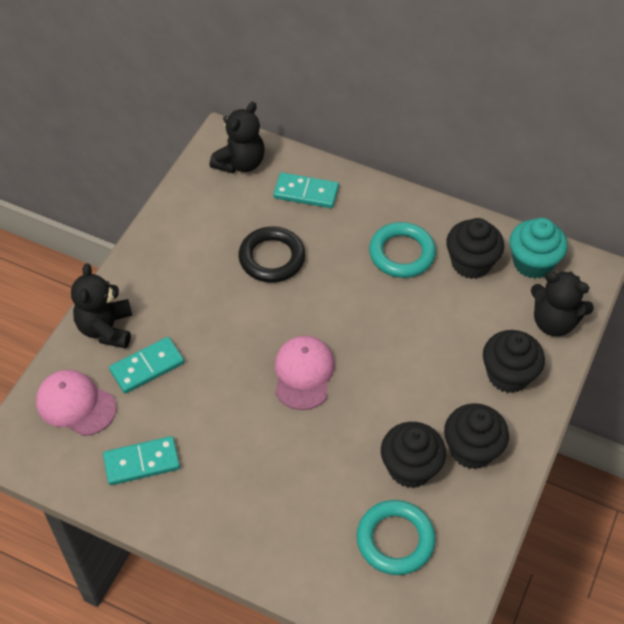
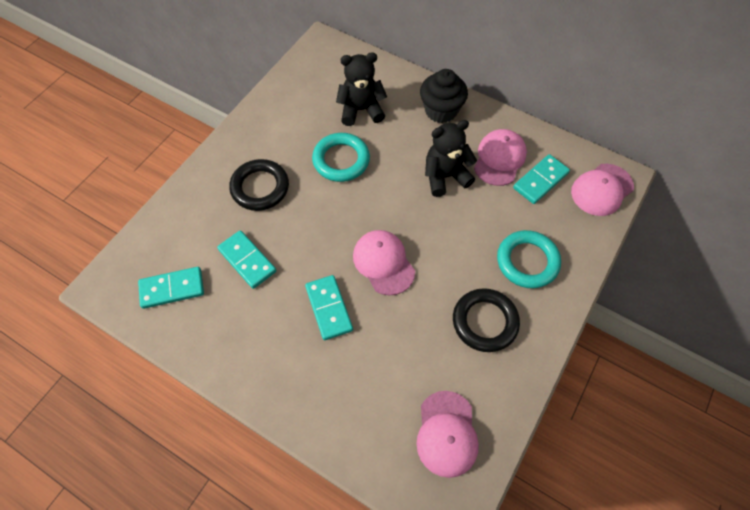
black cupcake: [381,422,446,488] [444,403,509,469] [446,218,504,279] [483,330,545,393] = 4 -> [420,69,468,123] = 1
black ring: [238,226,305,283] = 1 -> [229,159,289,211] [453,288,520,352] = 2
black teddy bear: [71,263,132,349] [210,102,265,174] [531,271,594,336] = 3 -> [336,52,387,126] [425,120,477,197] = 2
pink cap: [36,370,116,436] [275,336,335,410] = 2 -> [353,230,415,295] [416,391,479,478] [474,129,527,186] [571,164,634,216] = 4
turquoise cupcake: [509,218,568,279] = 1 -> none = 0
turquoise domino: [103,436,180,485] [109,337,184,394] [273,172,339,208] = 3 -> [138,267,204,309] [217,230,276,289] [305,275,353,340] [513,154,570,204] = 4

